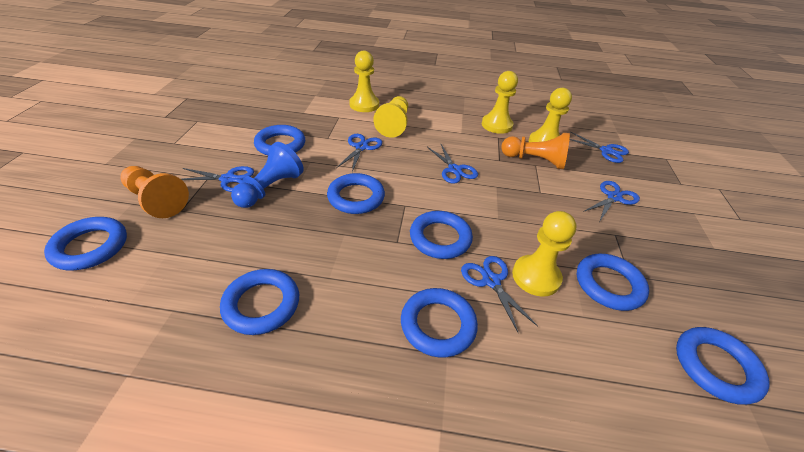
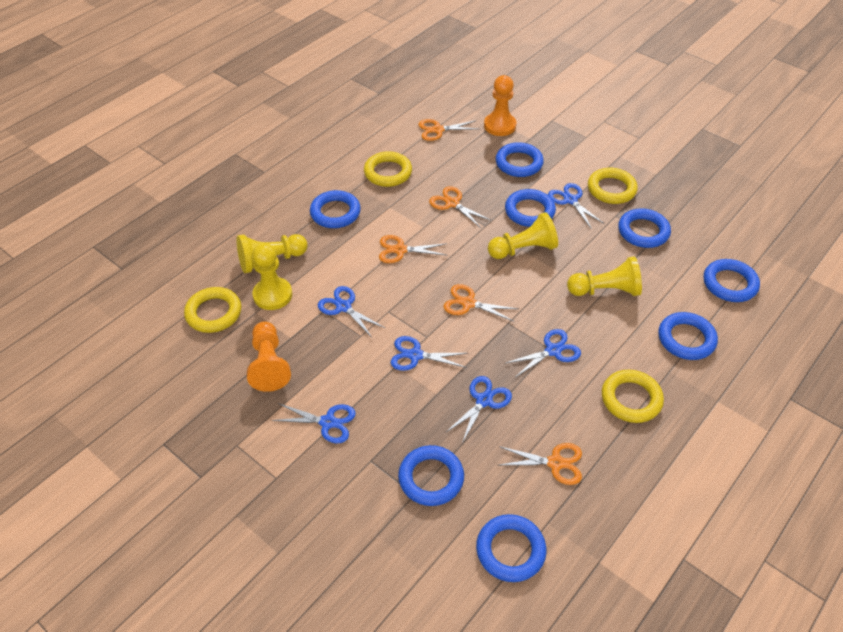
blue pawn: [231,142,304,208] = 1 -> none = 0
orange scissors: none = 0 -> [379,235,447,263] [418,119,478,141] [429,186,492,228] [443,284,518,321] [499,443,582,485] = 5
yellow pawn: [349,51,379,112] [373,96,408,138] [482,71,518,134] [512,211,577,297] [529,88,572,142] = 5 -> [236,234,308,273] [252,243,292,310] [488,212,558,259] [567,256,642,296] = 4
yellow ring: none = 0 -> [184,287,241,333] [364,151,412,187] [588,168,638,204] [602,370,664,423] = 4

